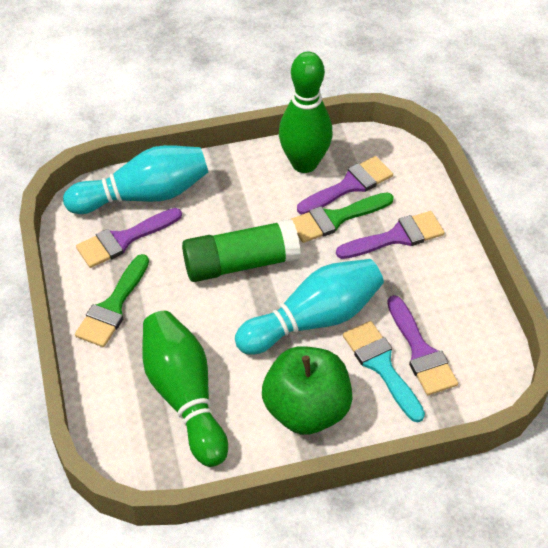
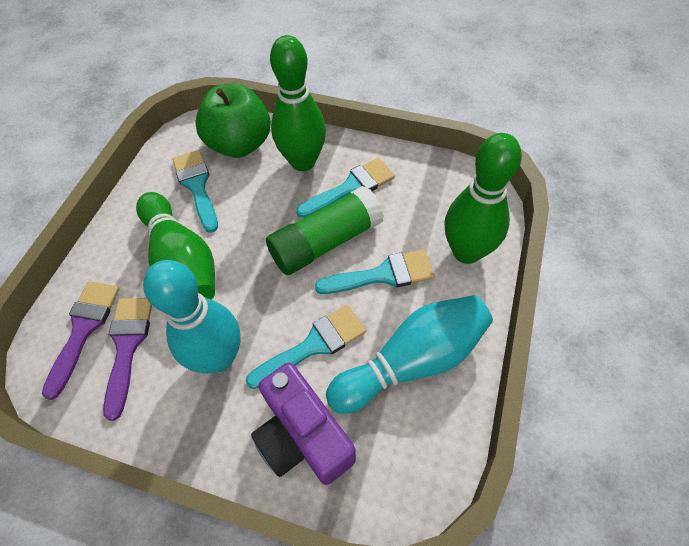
green bowling pin: [142,311,228,467] [279,52,333,173] = 2 -> [136,192,215,300] [270,35,326,171] [445,133,522,264] = 3
green brush: [75,254,149,347] [291,192,394,243] = 2 -> none = 0
purple brush: [76,208,182,268] [297,156,393,214] [336,211,445,259] [387,295,458,395] = 4 -> [42,281,119,400] [103,298,152,421] = 2
purple camera: none = 0 -> [251,362,356,485] = 1
turquoise brush: [343,321,425,422] = 1 -> [172,150,218,233] [246,305,366,389] [296,158,395,218] [315,250,434,294] = 4

